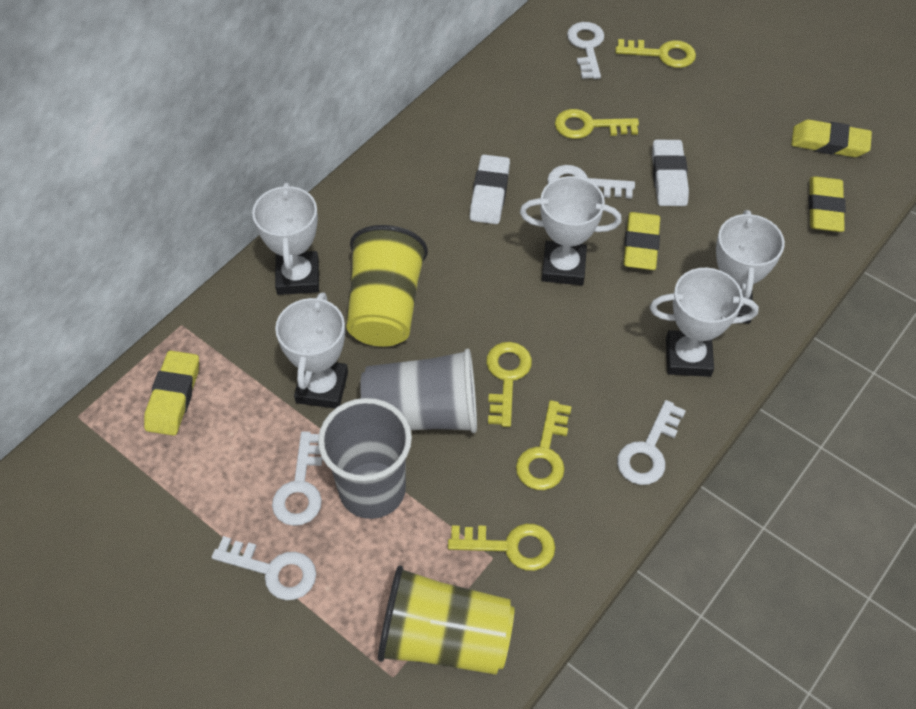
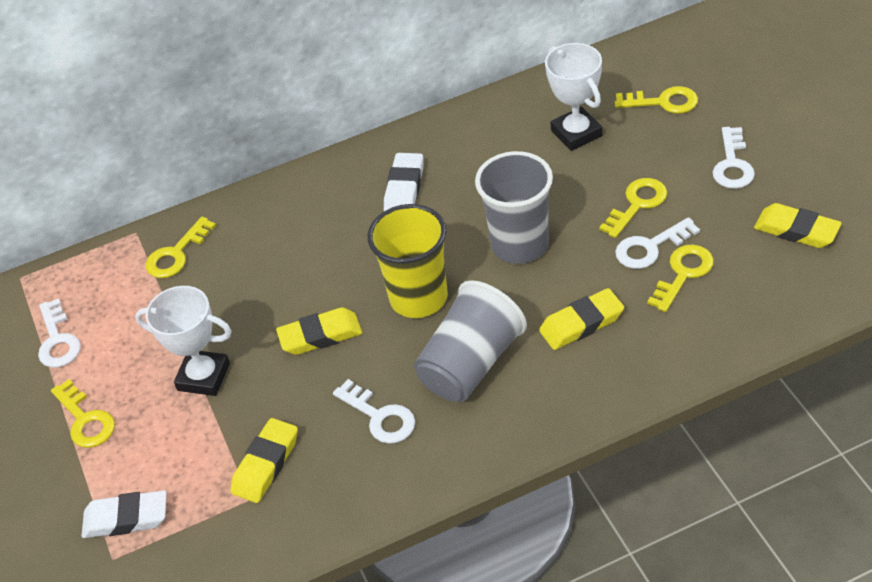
white key: [212,536,316,600] [272,431,322,526] [547,165,635,199] [567,22,604,79] [617,400,686,485] = 5 -> [38,298,81,368] [333,379,415,444] [615,217,700,269] [713,127,755,189] = 4
white trophy: [252,183,319,295] [275,292,348,408] [520,176,622,285] [650,268,759,377] [716,210,785,324] = 5 -> [135,286,232,396] [545,43,602,151] = 2
yellow cup: [346,225,428,347] [378,565,515,675] = 2 -> [367,204,448,318] = 1

